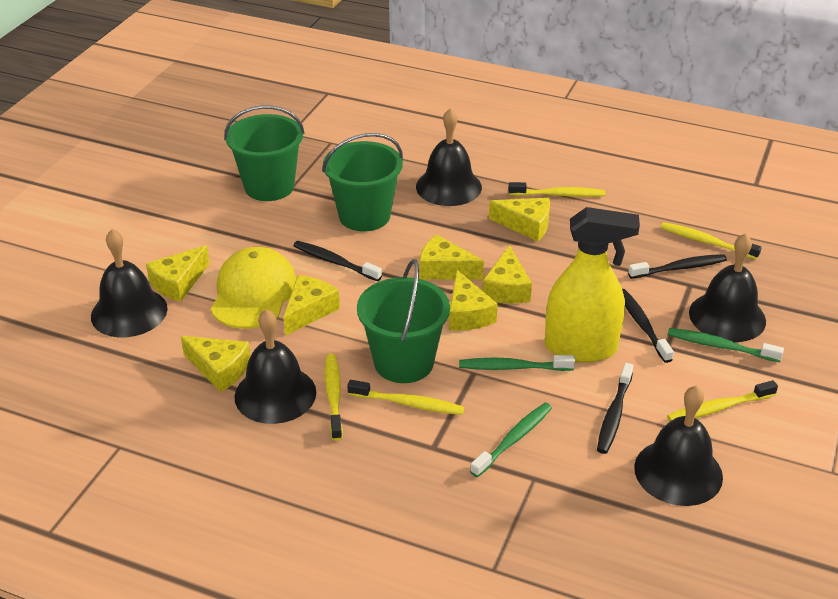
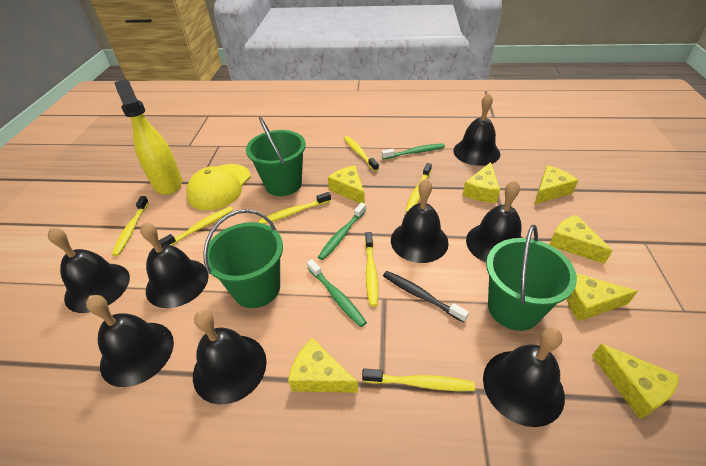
black bell: [91,229,168,337] [234,309,316,424] [416,108,482,206] [634,386,723,506] [689,233,766,342] = 5 -> [48,228,130,313] [86,295,174,387] [140,222,209,308] [193,310,267,404] [391,179,449,263] [453,93,500,166] [466,180,522,263] [483,328,565,427] = 8
black toothbrush: [293,241,382,281] [597,363,634,454] [622,289,674,363] [628,254,727,279] = 4 -> [383,271,469,323] = 1
yellow toothbrush: [325,354,343,441] [347,380,465,415] [509,182,605,197] [661,222,762,259] [667,380,778,421] = 5 -> [112,196,149,256] [159,207,233,246] [258,192,331,224] [344,136,379,172] [362,368,475,391] [365,232,378,307] [405,163,432,213] = 7

